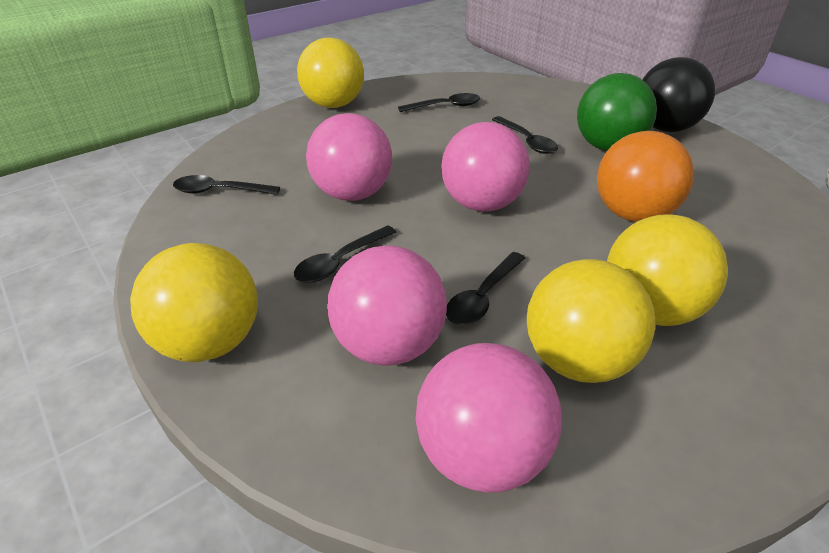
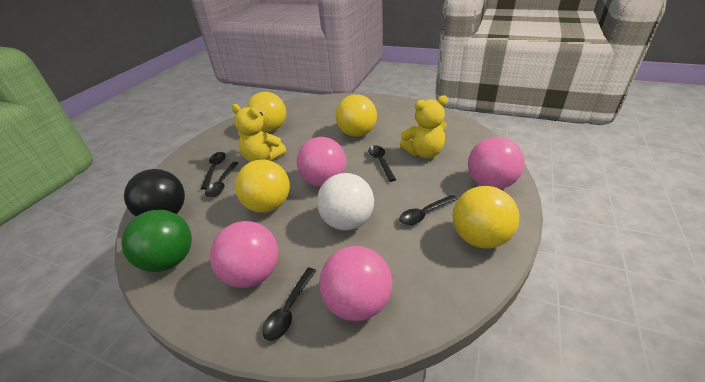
orange ball: [597,131,694,222] = 1 -> none = 0
white ball: none = 0 -> [317,173,374,230] = 1
yellow teddy bear: none = 0 -> [232,104,286,162] [400,95,448,158] = 2

